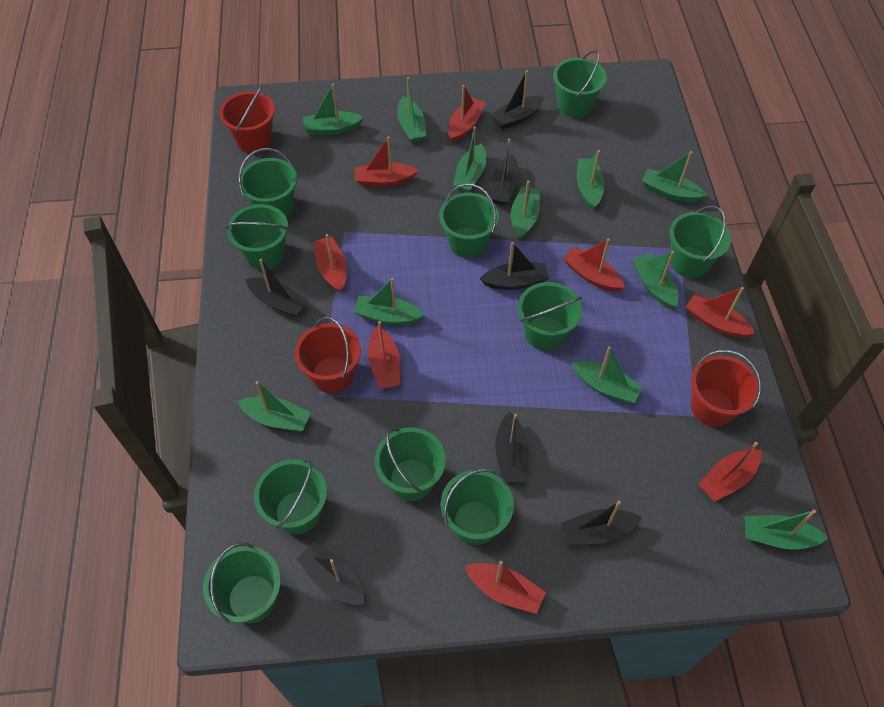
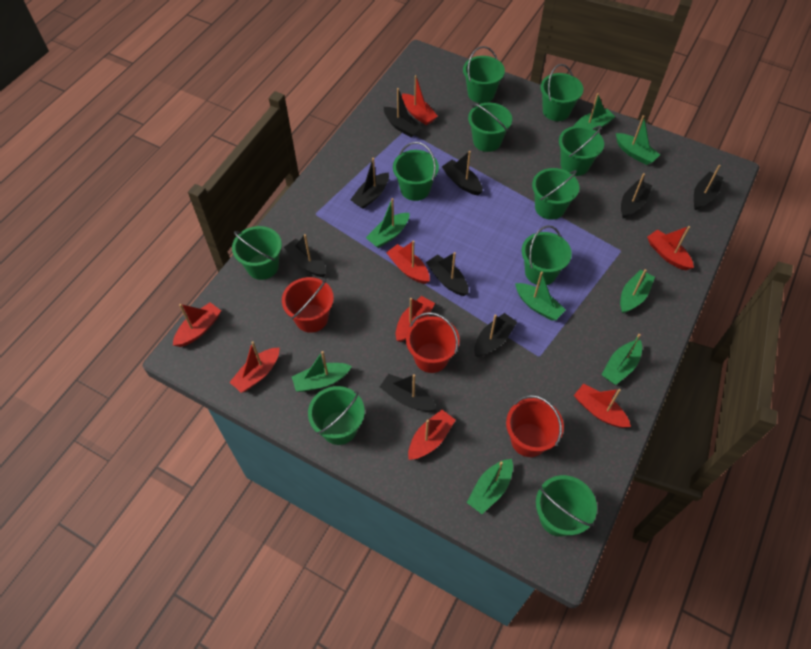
black boat: [246,259,308,317] [297,542,365,605] [479,242,549,290] [490,138,519,205] [491,70,544,130] [495,412,528,482] [561,501,642,545] = 7 -> [284,234,326,277] [350,158,389,209] [380,374,437,411] [384,88,423,137] [426,252,469,296] [442,151,483,195] [474,313,517,357] [621,173,652,218] [694,165,723,210] = 9
green boat: [237,381,311,432] [303,83,364,135] [354,278,424,325] [397,77,427,143] [453,127,486,193] [511,181,540,240] [572,346,643,403] [577,150,605,210] [633,251,679,309] [642,151,706,202] [745,510,828,550] = 11 -> [292,351,352,392] [366,198,409,248] [467,459,513,514] [515,271,566,321] [574,93,615,131] [602,334,642,385] [616,115,660,165] [620,269,655,313] = 8

